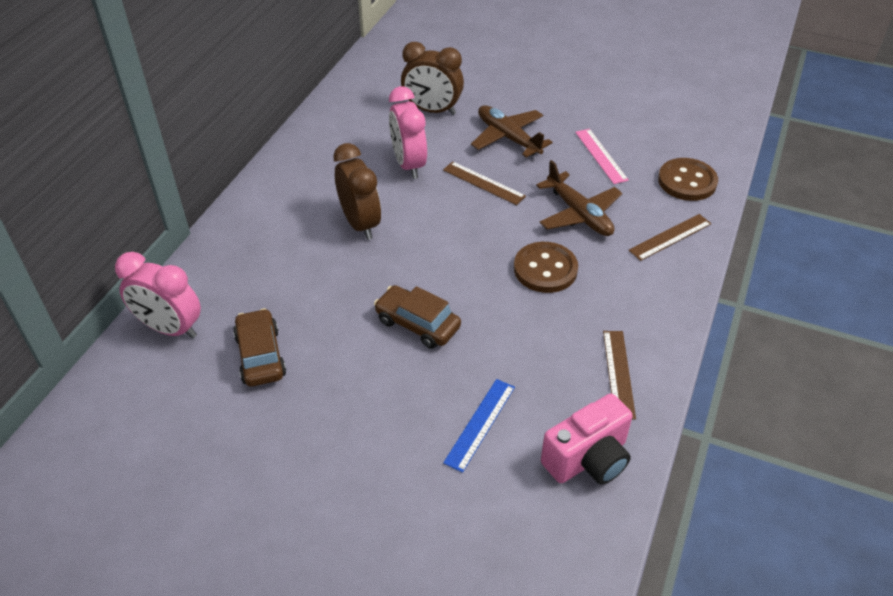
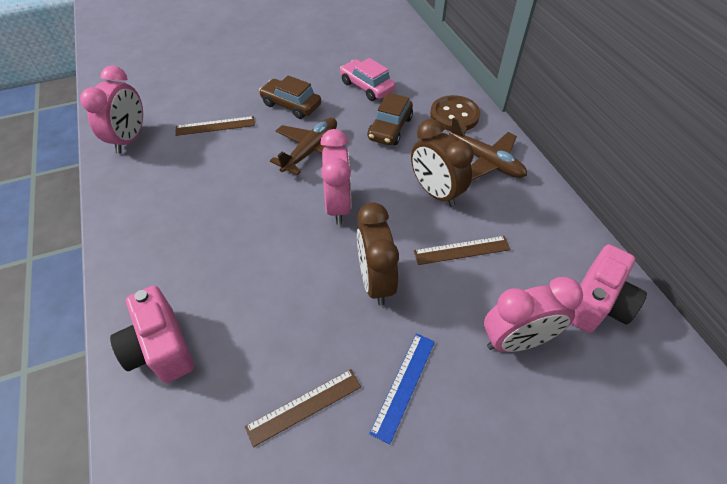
brown button: [514,242,578,293] [658,158,718,201] = 2 -> [430,95,480,131] = 1
pink camera: [541,393,633,485] = 1 -> [110,285,194,383] [571,244,647,333] = 2
pink car: none = 0 -> [340,58,396,101] = 1
pink clock: [115,252,201,338] [389,86,427,179] = 2 -> [80,66,143,153] [320,129,351,225] [484,277,583,352] = 3
pink ruler: [575,129,629,184] = 1 -> none = 0

